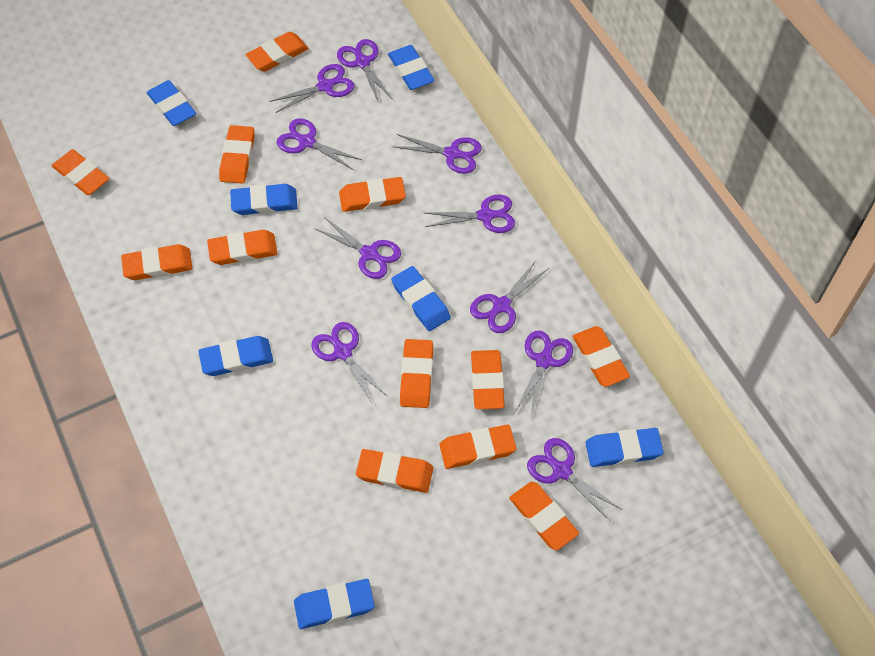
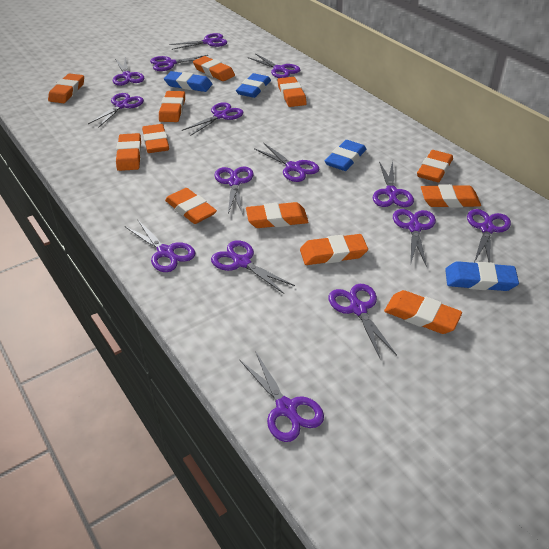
blue eraser: [147,80,196,126] [198,336,273,376] [230,184,298,215] [294,579,375,629] [388,45,435,90] [391,266,451,331] [585,428,664,467] = 7 -> [164,71,212,92] [236,73,271,98] [325,140,366,171] [445,261,519,291] = 4
purple scissors: [269,64,355,113] [277,118,362,170] [311,322,387,403] [314,217,401,279] [337,39,393,103] [392,134,482,174] [425,195,515,233] [470,259,549,333] [515,331,573,417] [527,438,622,522] = 10 -> [88,93,144,128] [113,57,144,86] [125,219,195,272] [150,55,208,71] [169,33,227,50] [182,102,243,136] [211,240,295,294] [214,167,254,215] [240,351,324,442] [248,53,300,78] [254,143,319,182] [328,284,397,358] [373,161,414,207] [393,209,436,267] [467,209,511,262] = 15

